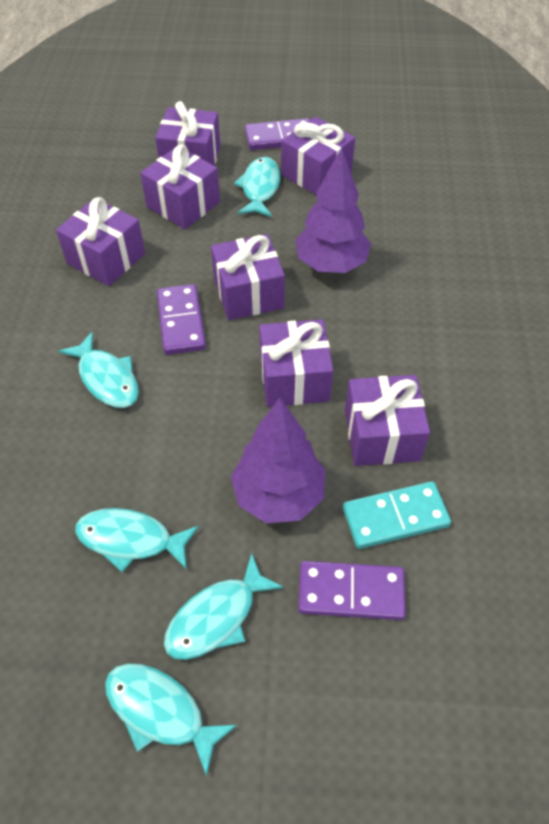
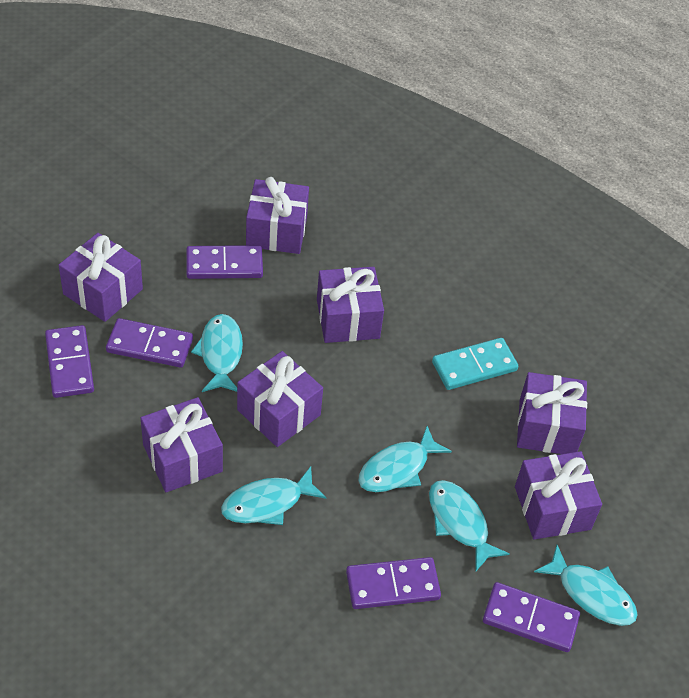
purple domino: [157,284,206,355] [245,118,310,150] [298,561,406,620] = 3 -> [45,325,94,398] [106,318,193,368] [186,245,263,279] [346,557,441,609] [483,582,580,652] = 5
purple tree: [231,398,326,523] [295,148,371,273] = 2 -> none = 0

